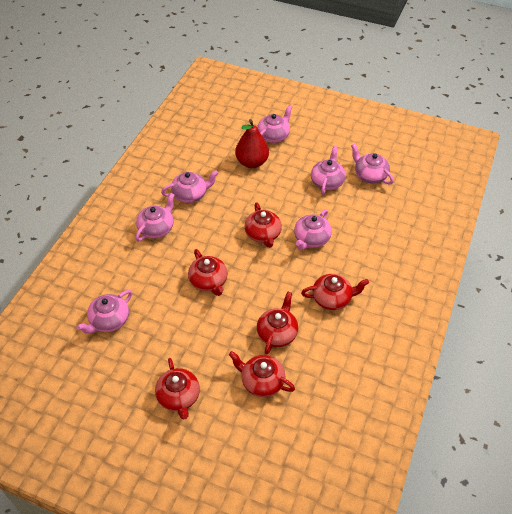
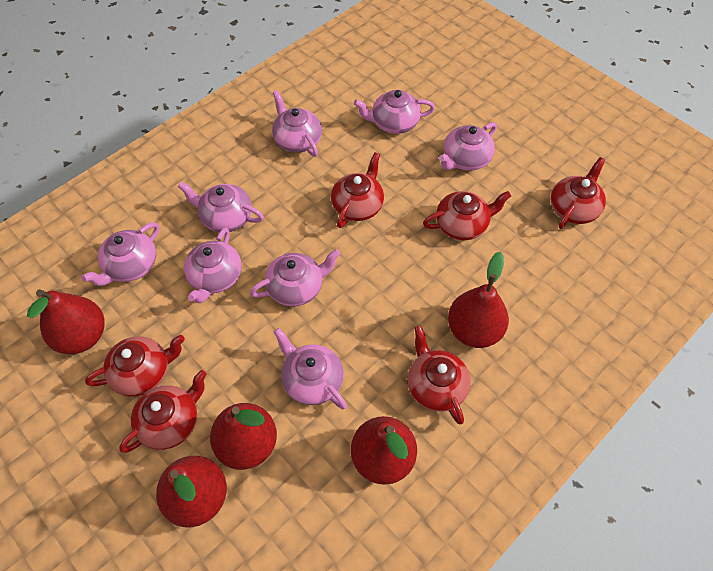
pink teapot: [76,290,132,334] [135,193,174,241] [161,170,218,203] [257,105,292,143] [294,209,332,250] [311,146,346,195] [351,144,394,184] = 7 -> [81,222,159,286] [178,182,264,232] [184,227,242,303] [250,249,340,306] [272,90,322,157] [274,328,347,409] [354,90,435,134] [439,122,497,171] = 8
red pear: [235,119,269,168] = 1 -> [27,289,104,354] [156,456,227,527] [210,403,277,470] [351,416,417,485] [448,252,509,348] = 5

